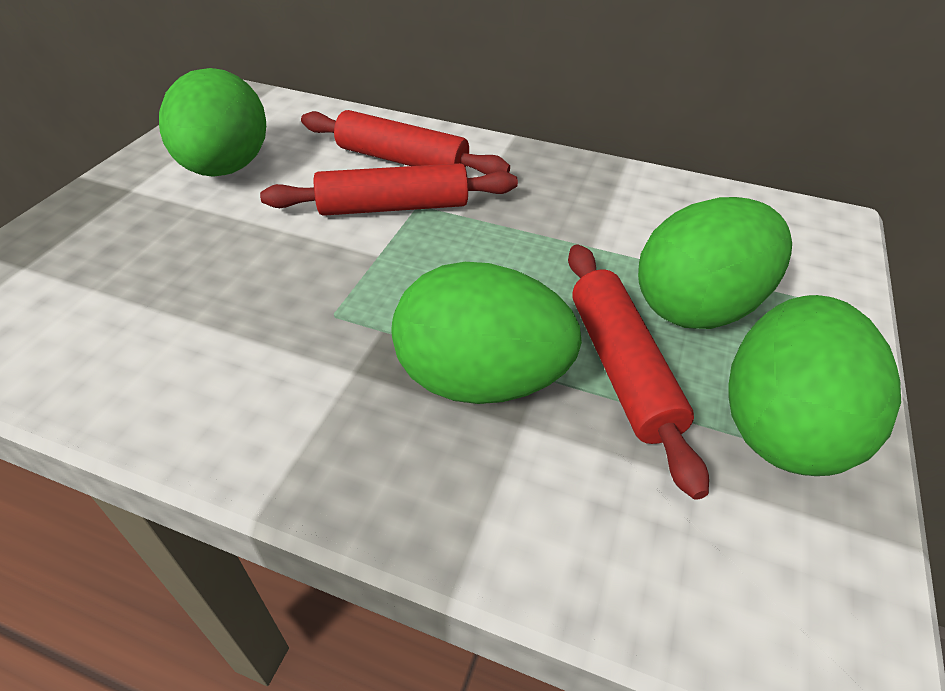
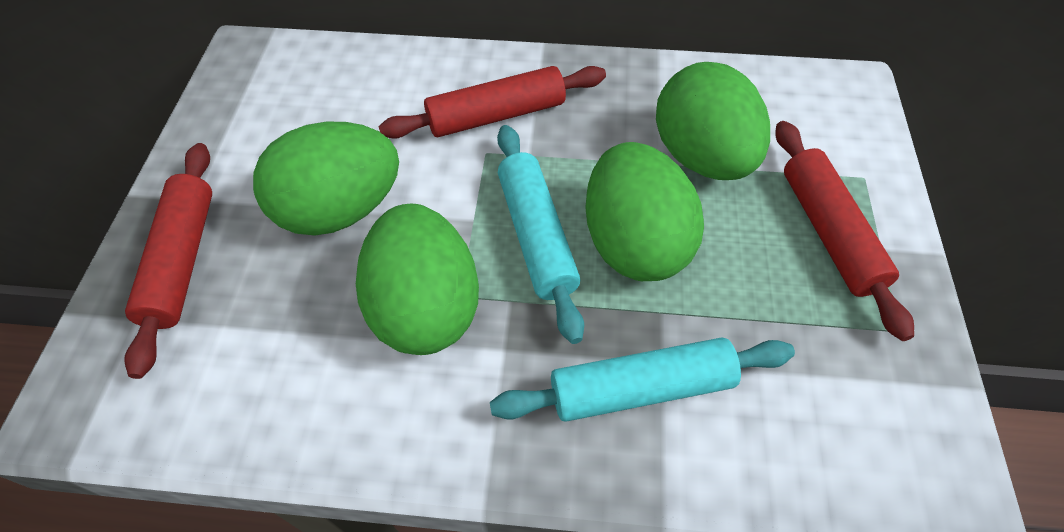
turquoise rolling pin: none = 0 -> [490,337,795,422] [497,125,584,344] = 2

